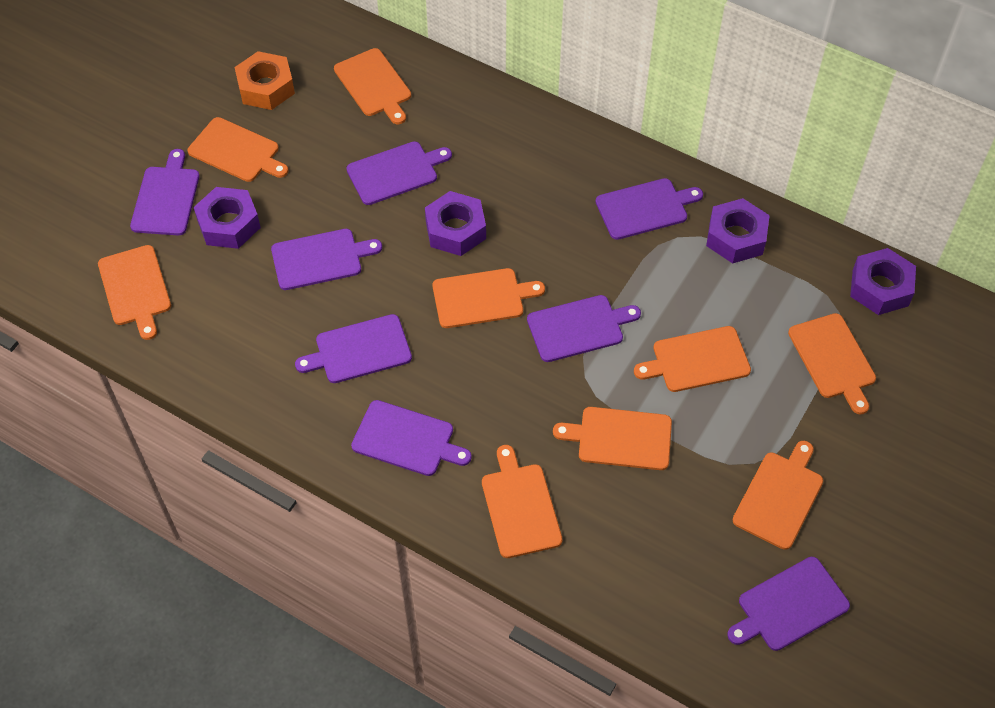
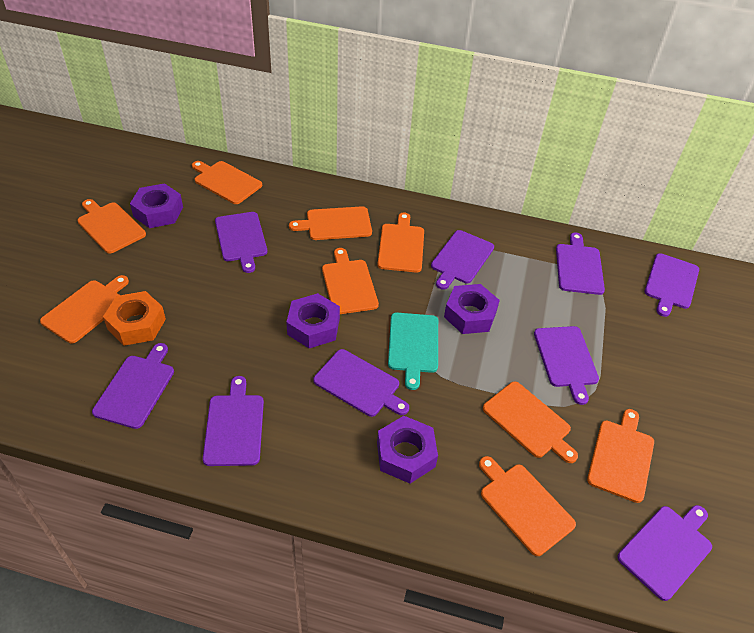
purple cutting board: [130,149,200,235] [271,229,382,290] [295,314,412,383] [346,141,452,205] [351,400,472,476] [527,295,641,362] [595,178,703,240] [727,557,850,651] = 8 -> [92,343,174,429] [203,376,264,466] [215,212,268,273] [313,349,409,417] [431,230,494,290] [534,326,599,405] [556,233,605,295] [617,505,712,601] [645,253,699,317] = 9
turquoise cutting board: none = 0 -> [388,313,438,390] = 1

